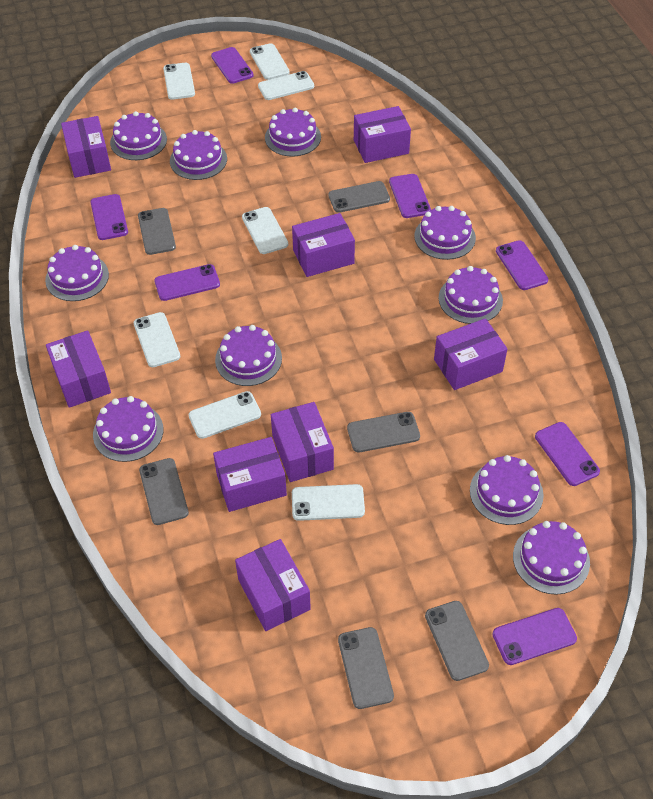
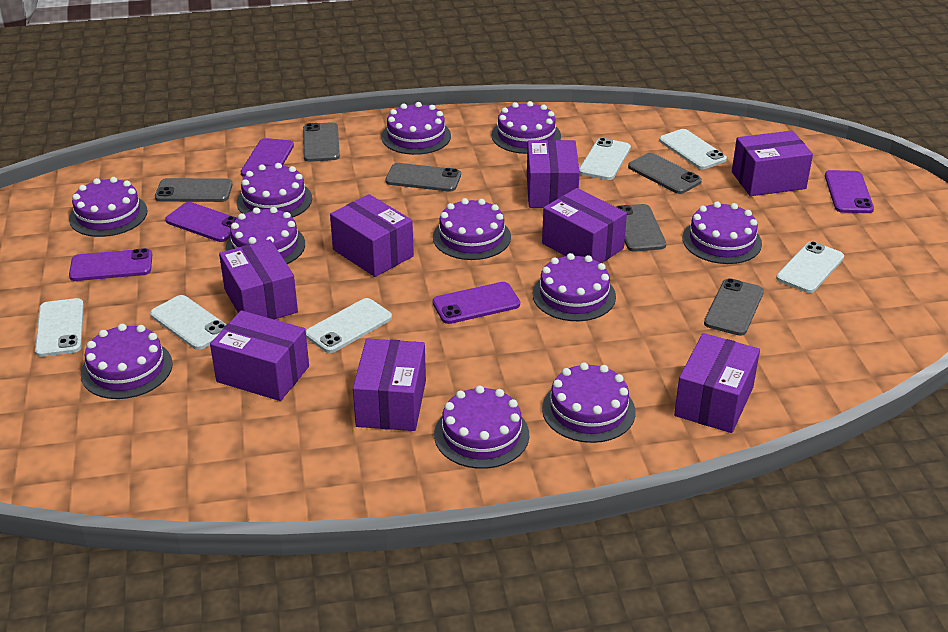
purple cake: [45,245,109,301] [93,396,163,462] [110,111,167,160] [170,130,227,180] [215,325,282,386] [265,108,321,157] [414,206,476,260] [438,266,503,324] [470,455,544,525] [513,521,590,595] = 10 -> [69,177,147,237] [81,324,173,399] [226,207,305,264] [237,163,312,218] [381,102,451,155] [433,198,511,260] [434,385,529,469] [491,101,561,154] [533,253,616,321] [542,362,636,443] [682,201,762,264] = 11
purple phone: [90,194,128,240] [154,264,220,301] [211,47,254,84] [389,174,431,218] [492,608,577,665] [496,240,548,290] [535,422,600,486] = 7 -> [69,248,152,281] [165,202,237,242] [241,138,294,177] [433,282,520,324] [825,170,874,213] = 5
white phone: [134,312,180,367] [163,63,195,100] [188,391,261,439] [242,207,288,254] [250,43,290,80] [258,71,314,100] [292,484,365,521] = 7 -> [35,298,84,357] [150,295,227,350] [306,298,392,353] [579,138,631,180] [659,129,727,169] [776,241,844,293] = 6

